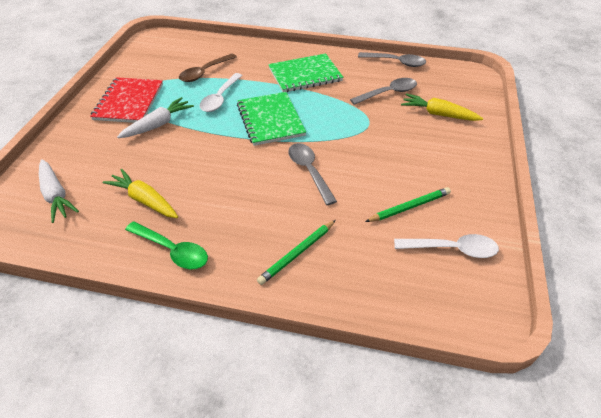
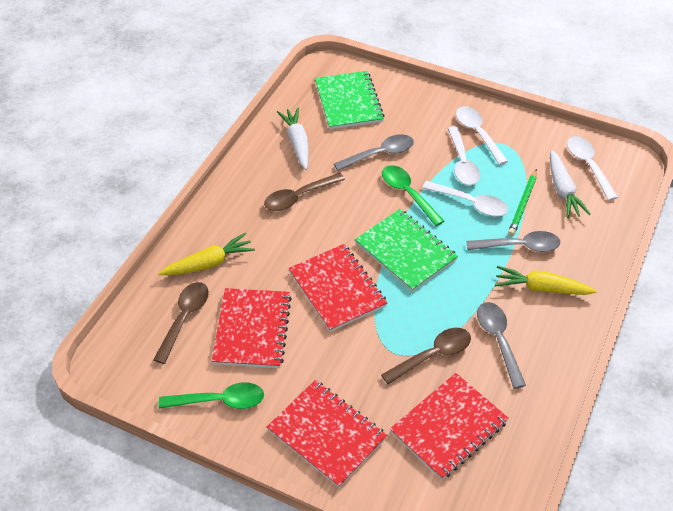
brown spoon: [179,53,237,82] = 1 -> [153,282,209,364] [264,173,345,211] [381,328,471,385] = 3
green pencil: [257,220,336,285] [365,187,451,222] = 2 -> [508,169,537,236] = 1
green spoon: [125,222,208,269] = 1 -> [159,382,264,409] [382,165,444,226] = 2
red notebook: [90,77,163,123] = 1 -> [212,288,292,368] [267,380,387,488] [289,244,387,332] [390,373,509,480] = 4
white spoon: [200,73,243,112] [394,234,499,258] = 2 -> [422,181,508,217] [448,126,480,185] [456,106,508,165] [567,136,618,200] = 4

